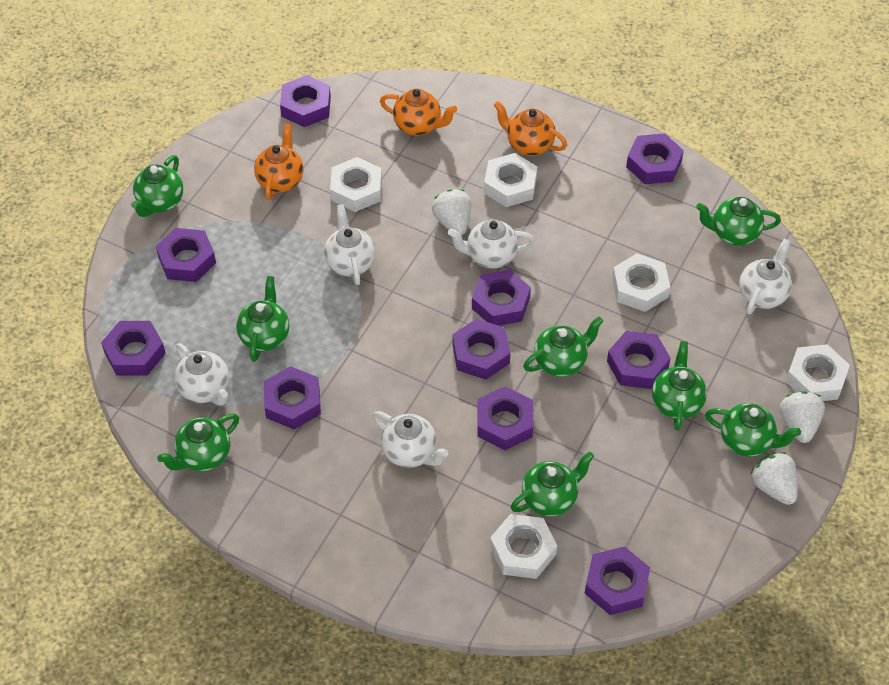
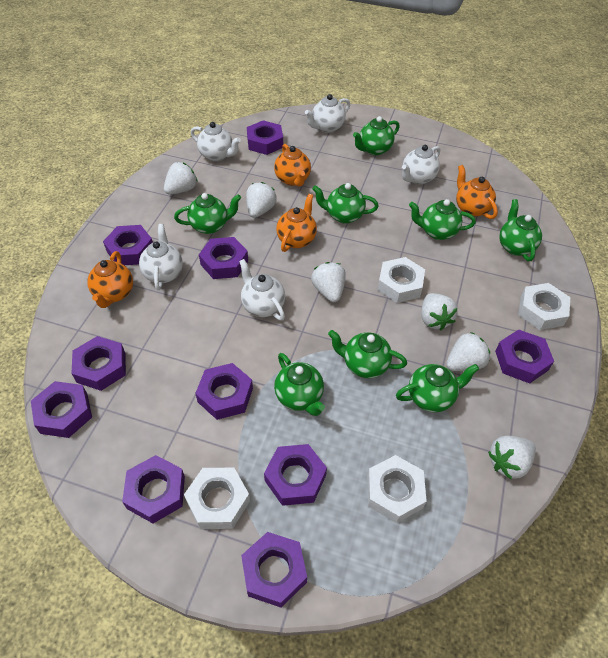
orange teapot: [254,123,304,200] [380,89,457,136] [494,101,567,156] = 3 -> [87,251,133,308] [274,144,311,187] [276,194,317,252] [456,165,498,219] = 4
white nut: [330,157,382,212] [484,153,537,207] [490,514,557,579] [612,253,670,312] [786,344,850,401] = 5 -> [184,468,250,529] [367,455,427,523] [378,257,425,303] [518,283,570,330] = 4
white strawberry: [432,190,472,235] [751,452,798,505] [780,391,825,443] = 3 -> [164,162,198,195] [246,182,277,218] [311,262,346,302] [421,293,458,330] [446,332,490,371] [488,436,536,480] = 6

